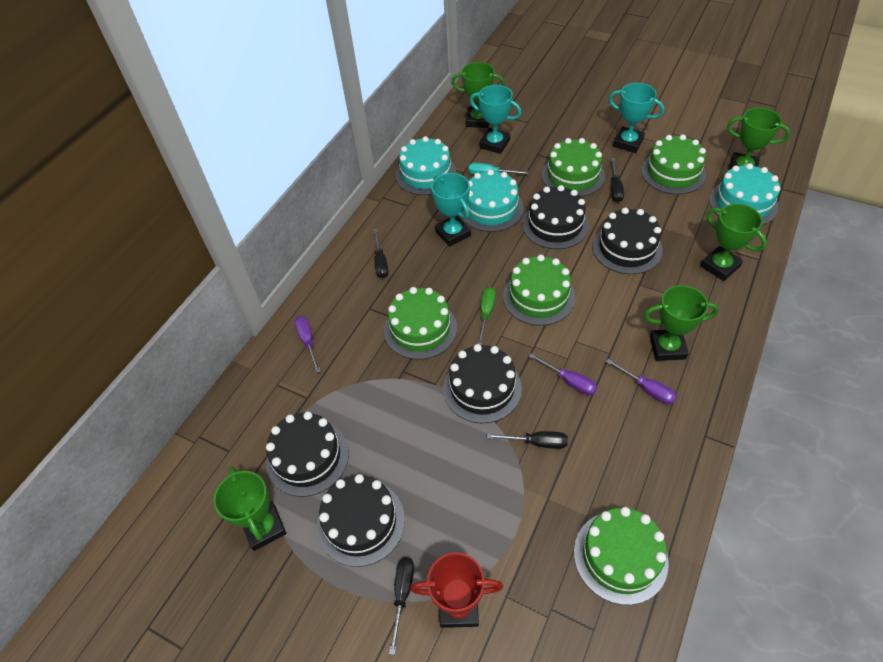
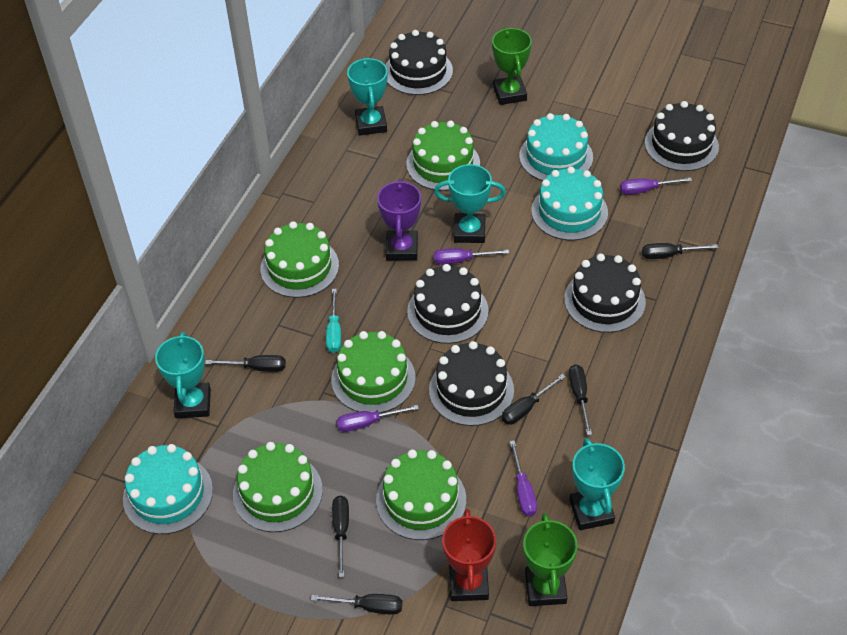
black screwdriver: [373,228,388,278] [389,557,414,655] [487,431,568,449] [611,158,624,202] = 4 -> [205,355,286,372] [311,594,402,615] [332,496,349,577] [502,374,566,425] [569,364,592,435] [642,243,718,259] = 6
green screwdriver: [477,287,496,345] = 1 -> none = 0
green trophy: [214,467,286,551] [451,62,505,128] [644,285,719,361] [701,204,767,281] [727,107,790,170] = 5 -> [492,27,532,105] [523,513,578,606] = 2
purple screwdriver: [295,316,321,373] [528,354,597,395] [606,359,677,404] = 3 -> [337,405,419,432] [434,248,509,265] [510,441,537,517] [620,177,692,195] = 4
purple trophy: none = 0 -> [377,179,421,260] = 1
turquoise trophy: [431,173,471,247] [470,85,522,154] [609,83,665,153] = 3 -> [155,332,211,419] [347,57,387,135] [434,164,506,243] [569,438,625,530] = 4

